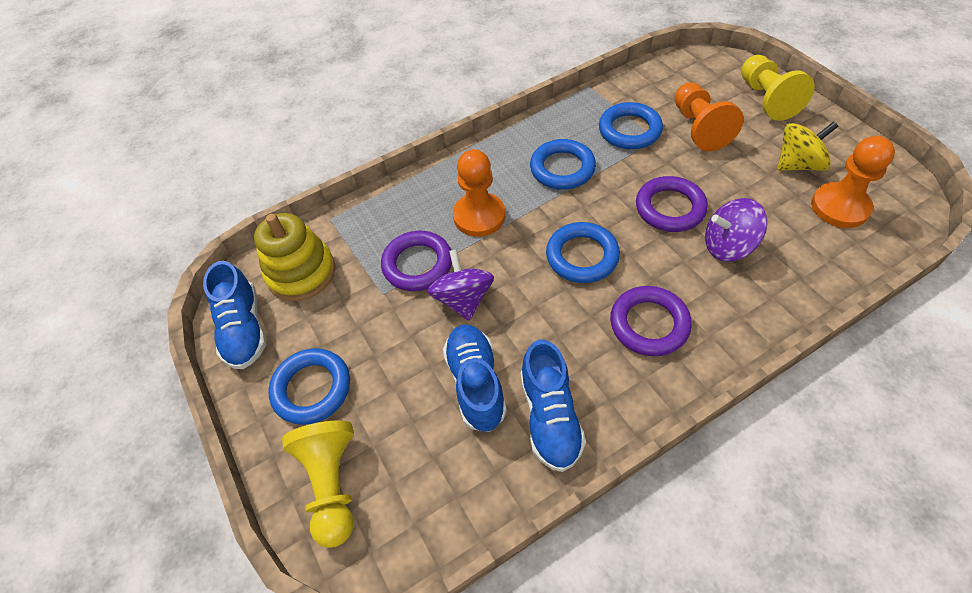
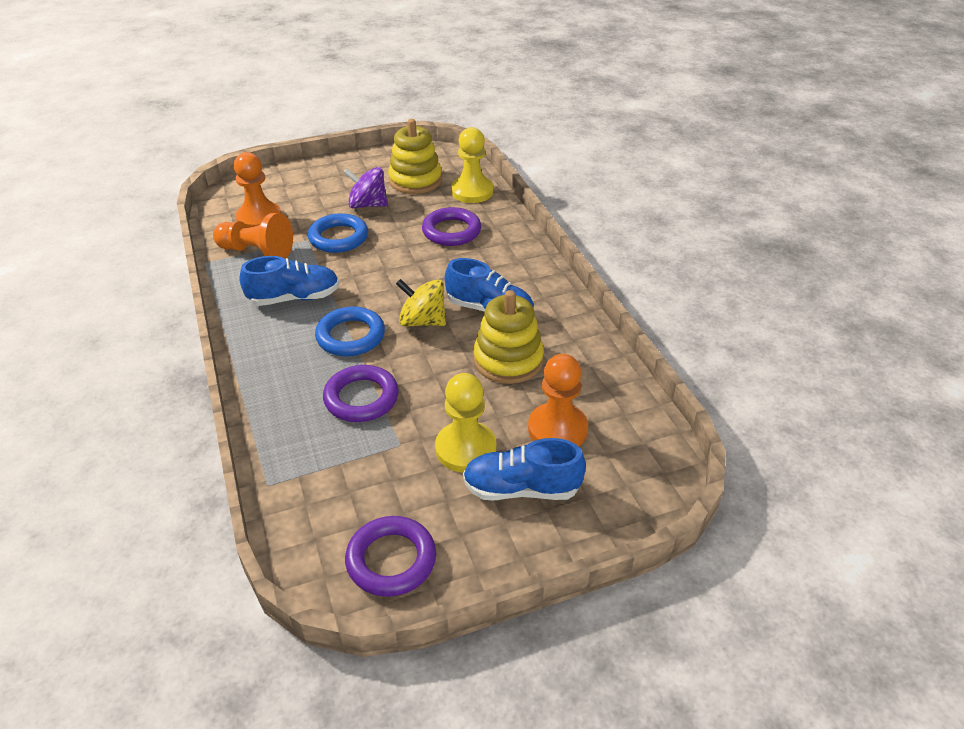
blue ring: [268,348,350,425] [530,139,596,190] [546,222,620,283] [599,102,663,149] = 4 -> [308,213,368,253] [315,306,385,356] = 2
purple spinning top: [427,249,494,321] [705,198,767,261] = 2 -> [343,167,388,208] = 1
yellow stacking toy: [254,213,335,301] = 1 -> [388,119,442,194] [473,290,544,384] = 2

